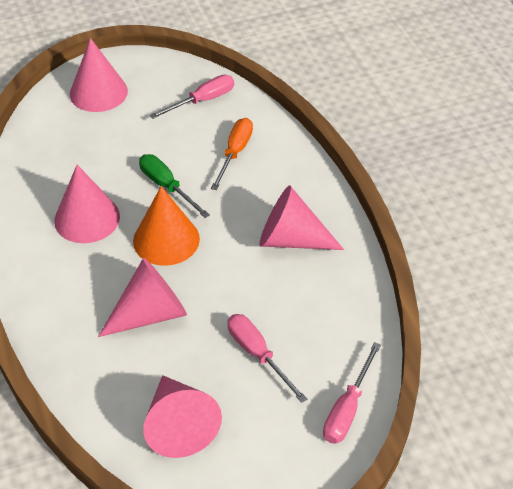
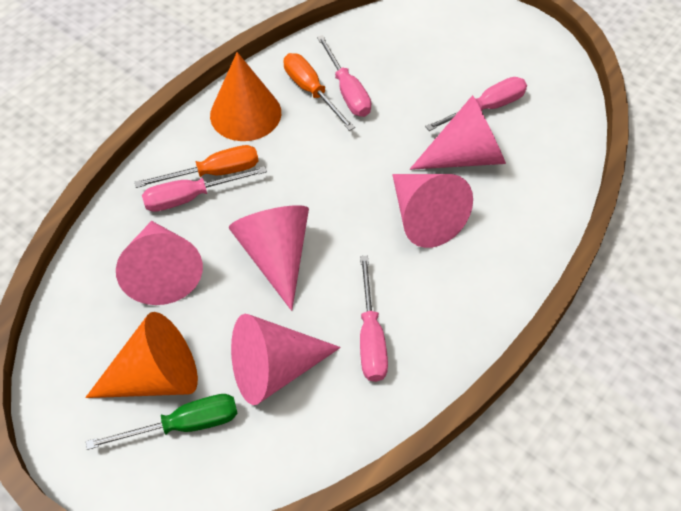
orange cone: [133,186,200,266] = 1 -> [85,312,198,398] [210,52,281,141] = 2
orange screwdriver: [211,118,253,190] = 1 -> [135,145,259,188] [283,53,355,131] = 2
pink screwdriver: [150,75,234,119] [228,314,307,403] [323,342,381,444] = 3 -> [142,166,267,212] [317,35,371,117] [360,256,388,382] [425,77,527,131] = 4

